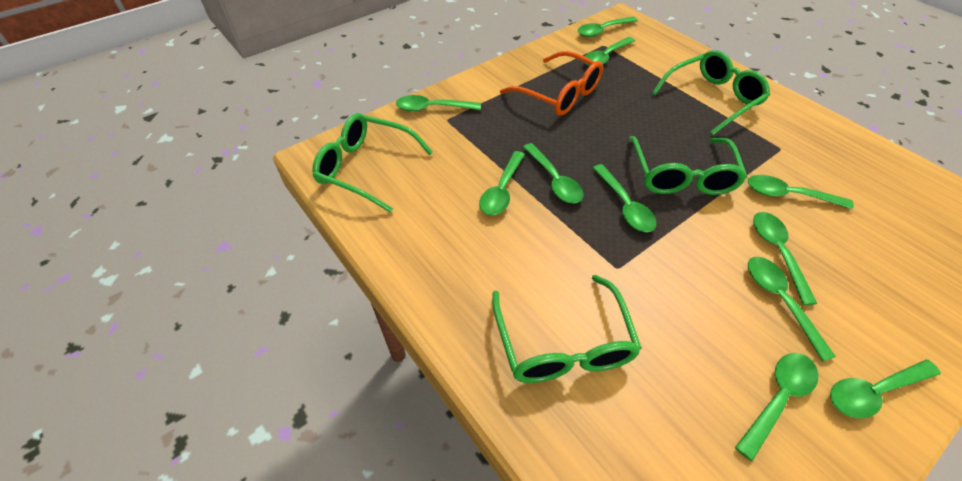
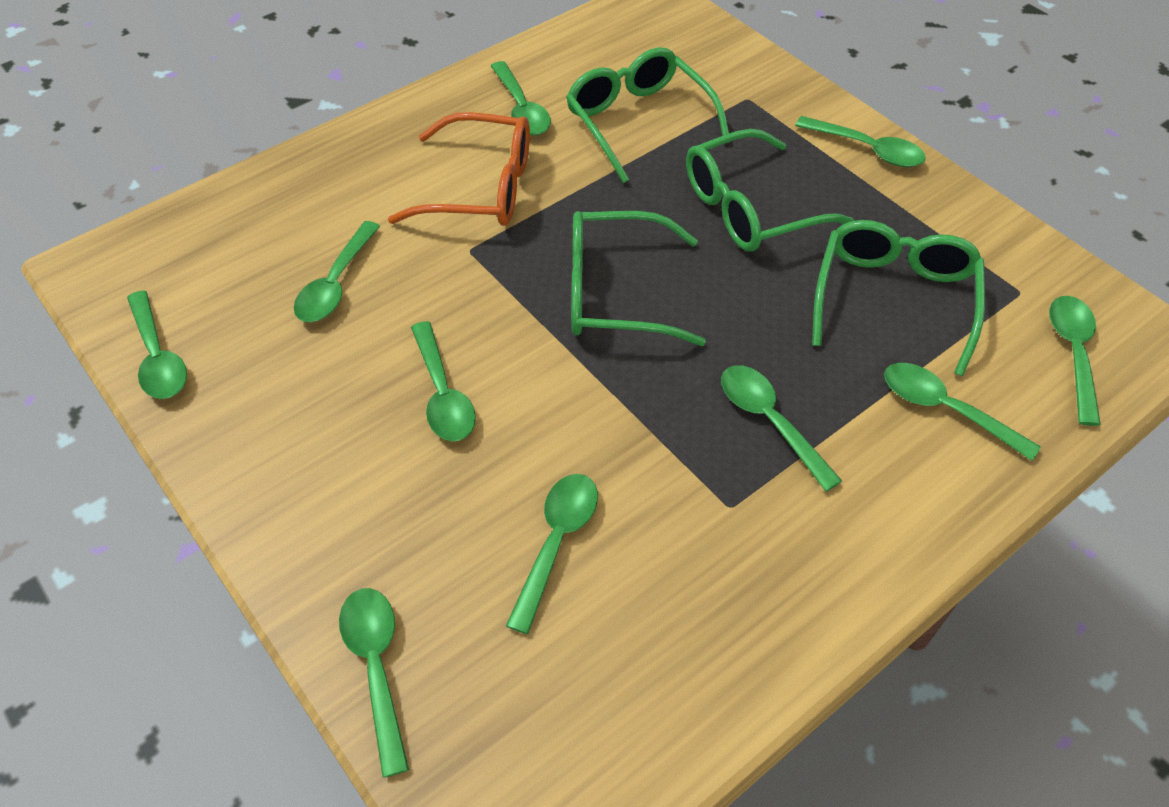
green spoon: [396,95,481,111] [479,151,525,216] [523,143,584,203] [578,17,638,37] [584,37,635,66] [593,164,657,232] [735,353,818,461] [748,175,854,209] [748,257,836,361] [753,212,818,305] [830,360,941,418] = 11 -> [127,290,187,399] [294,221,380,322] [339,588,409,778] [411,321,476,441] [491,61,551,135] [506,474,598,634] [721,365,842,492] [795,116,926,167] [884,363,1041,461] [1049,296,1101,426] = 10

